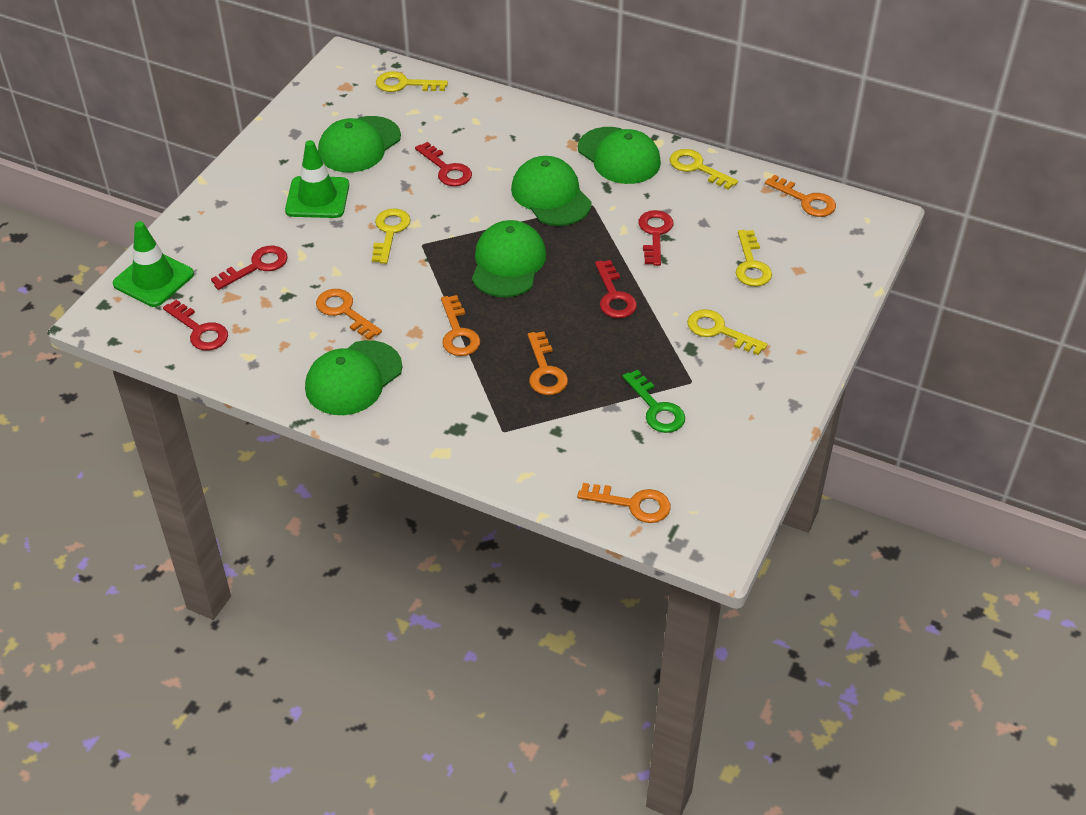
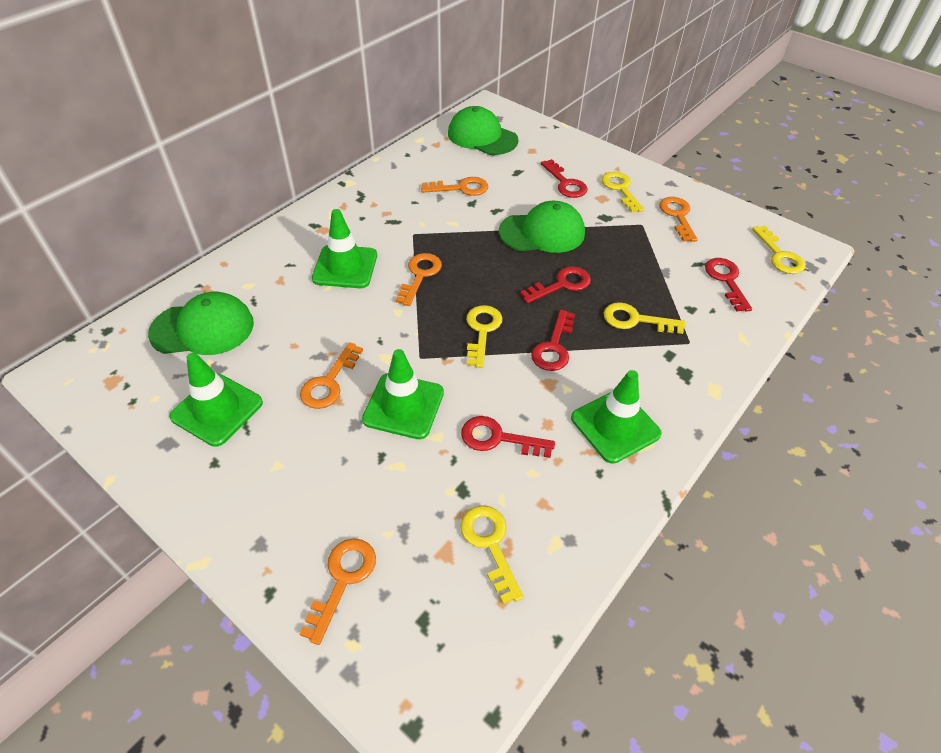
green cap: [305,340,402,415] [318,116,401,172] [472,220,546,297] [511,156,592,226] [578,127,661,184] = 5 -> [148,292,254,355] [448,106,518,155] [499,201,585,253] = 3
green key: [623,370,685,433] = 1 -> none = 0
green traffic cone: [113,221,194,307] [285,140,349,218] = 2 -> [169,353,263,447] [312,209,377,288] [362,349,444,439] [571,370,662,464] = 4

